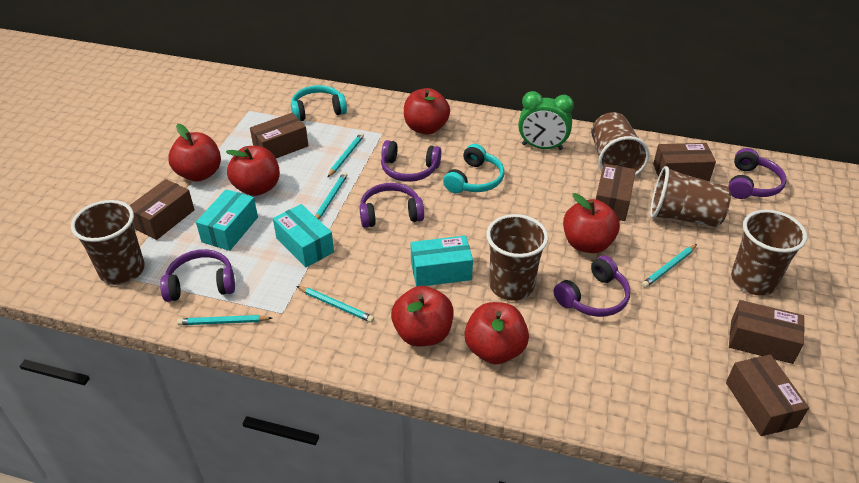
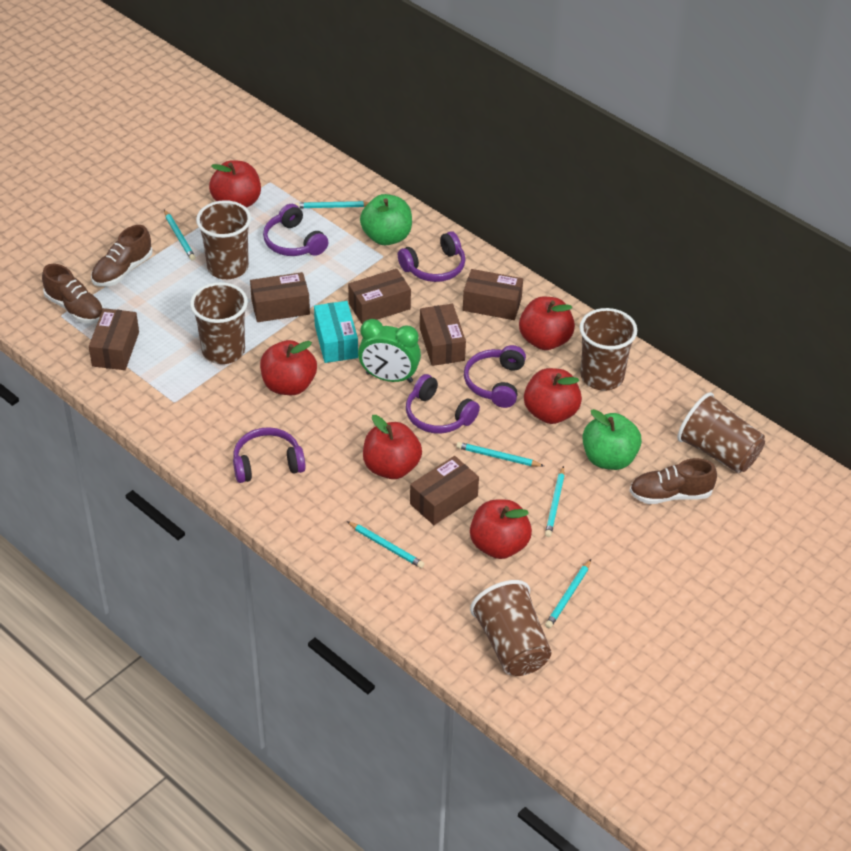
brown shoe: none = 0 -> [42,264,104,323] [91,225,153,286] [630,458,717,504] = 3
green apple: none = 0 -> [360,194,412,245] [582,409,642,470] = 2
turquoise box: [196,189,258,251] [273,204,334,268] [411,236,473,287] = 3 -> [314,301,358,363] = 1
turquoise headphones: [291,85,347,121] [443,144,504,193] = 2 -> none = 0
turquoise pencil: [177,315,272,325] [297,286,374,323] [315,172,347,220] [327,133,364,178] [642,244,697,288] = 5 -> [164,210,196,261] [295,201,369,208] [347,521,425,568] [456,442,544,467] [545,466,565,537] [545,559,591,628] = 6

